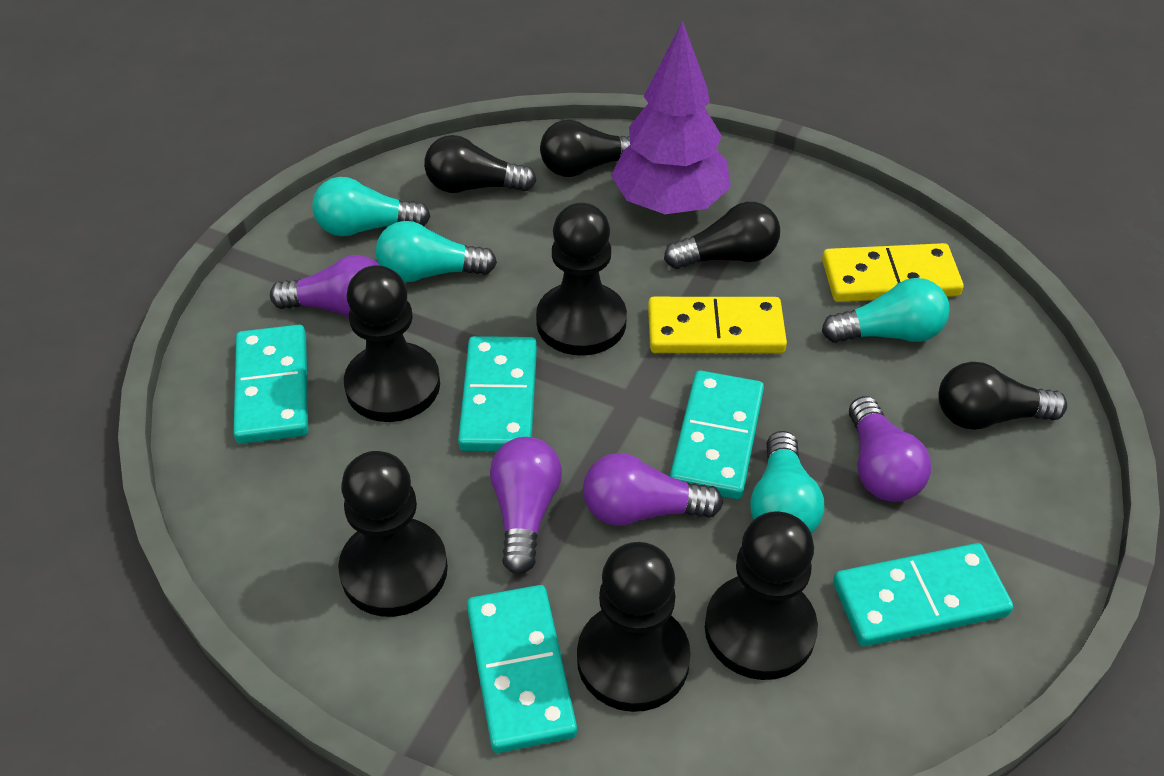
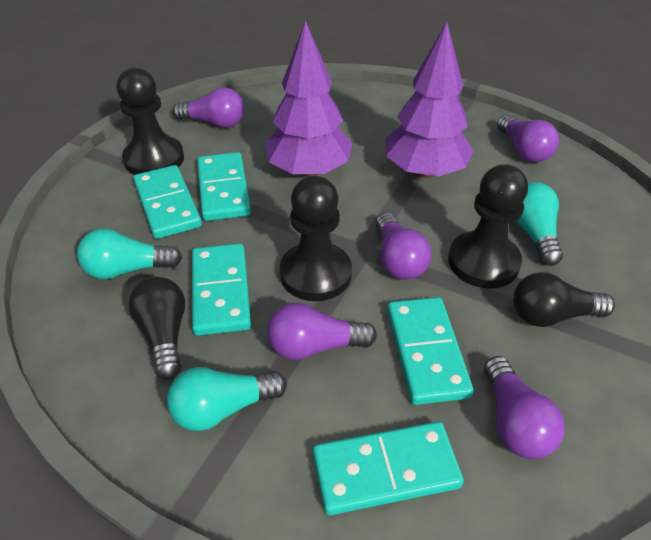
black light bulb: [424,135,536,193] [540,120,630,177] [664,202,780,269] [938,362,1067,430] = 4 -> [128,277,185,379] [513,272,615,327] = 2
black pawn: [338,451,448,617] [344,265,440,422] [536,203,627,356] [577,542,691,712] [705,511,818,680] = 5 -> [117,68,184,175] [280,176,352,301] [448,164,528,289] = 3
purple light bulb: [270,255,379,317] [490,437,562,574] [583,453,723,526] [849,396,931,502] = 4 -> [173,87,244,128] [267,303,377,360] [376,213,432,280] [484,356,565,459] [497,115,559,162] = 5
purple tree: [611,20,731,214] = 1 -> [265,20,352,177] [386,22,474,178] = 2
turquoise light bulb: [312,177,431,237] [376,221,497,282] [750,431,824,533] [822,278,950,343] = 4 -> [77,229,182,279] [167,367,287,431] [515,182,563,266] = 3
yellow domino: [648,297,787,353] [822,243,964,302] = 2 -> none = 0

